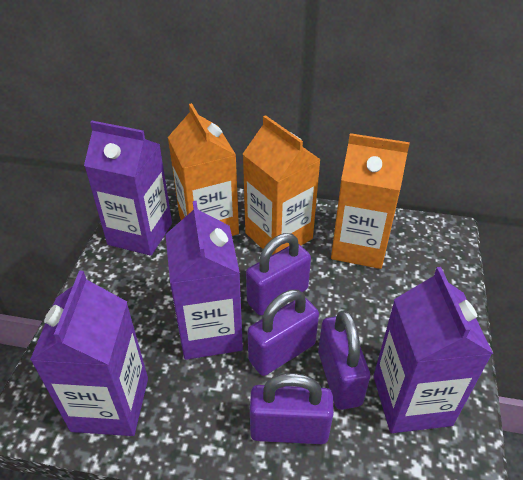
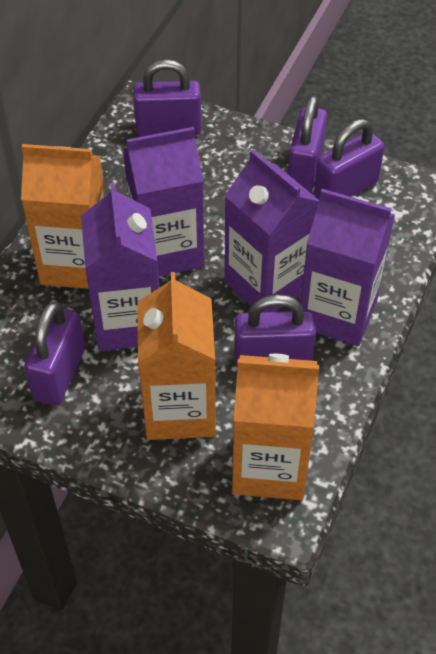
purple padlock: [246,233,311,316] [247,290,319,376] [250,373,334,444] [318,310,370,410] = 4 -> [24,302,85,406] [133,59,201,137] [234,294,316,367] [288,95,327,192] [314,119,385,200] = 5

